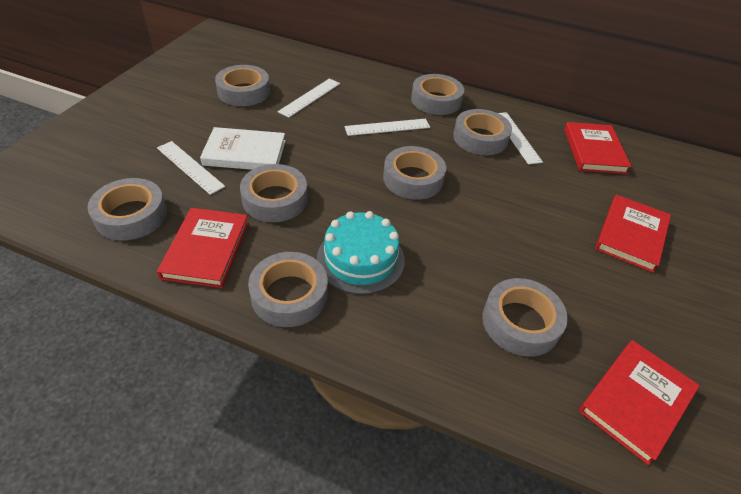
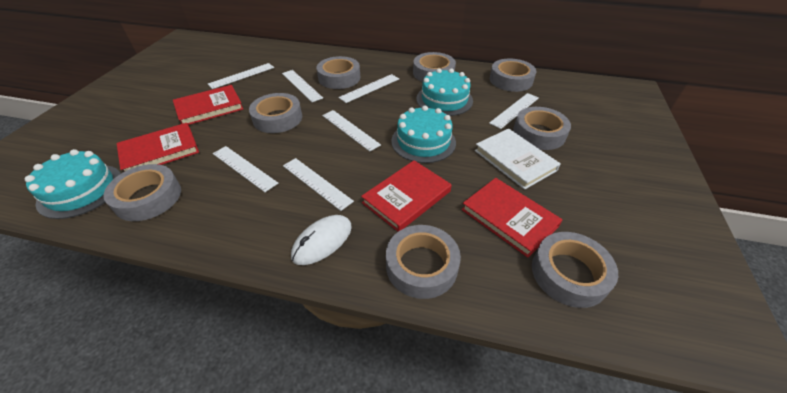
turquoise cake: [317,211,405,295] = 1 -> [25,149,121,219] [391,105,456,163] [416,68,473,116] = 3
white mouse: none = 0 -> [291,215,352,265] = 1
white ruler: [157,141,225,195] [278,78,340,118] [344,119,430,136] [498,112,543,165] = 4 -> [208,63,274,89] [213,146,278,192] [282,70,323,102] [283,158,354,211] [322,110,381,152] [339,74,399,103] [489,93,539,129] = 7

